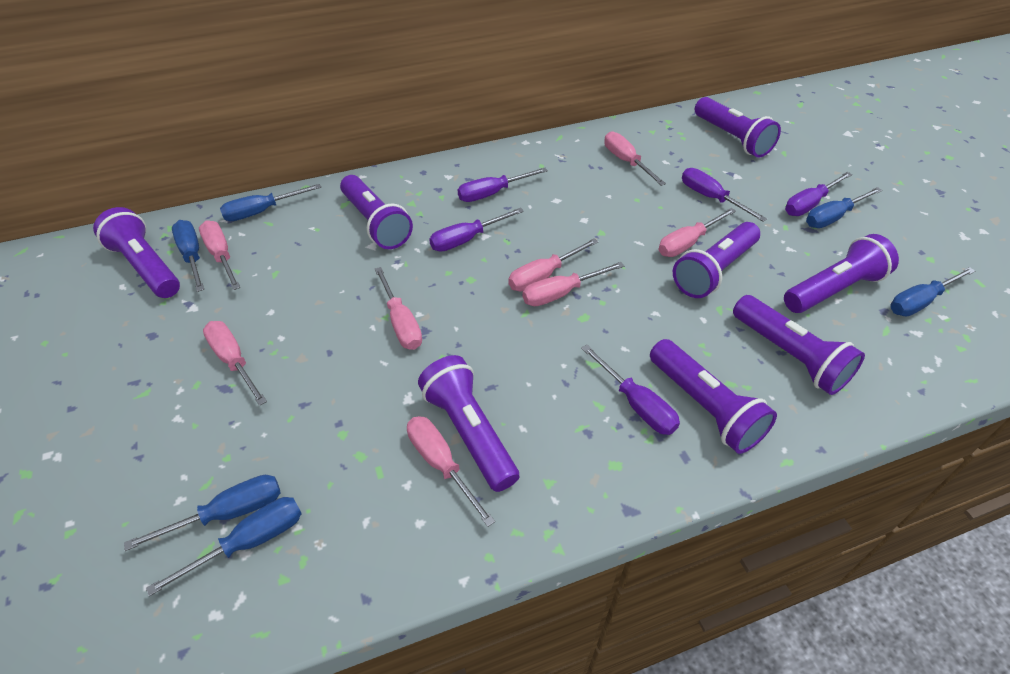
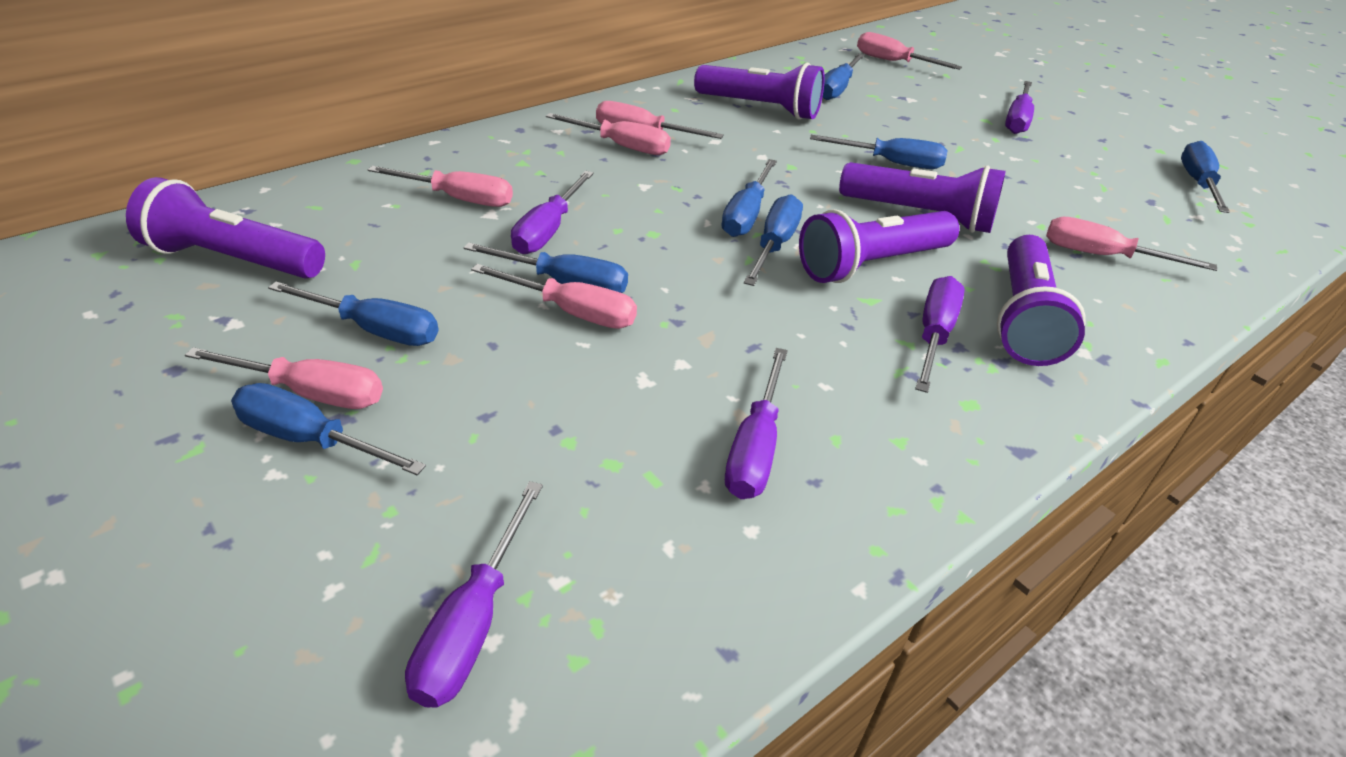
blue screwdriver: [124,475,281,551] [146,497,302,596] [172,220,204,292] [220,184,321,221] [806,187,882,228] [890,267,975,316] = 6 -> [231,383,426,475] [268,282,439,346] [464,243,628,293] [722,159,777,237] [744,194,803,286] [810,135,948,169] [823,53,865,100] [1181,141,1230,213] = 8
pink screwdriver: [199,220,240,290] [203,321,267,406] [375,267,422,350] [407,416,495,527] [508,238,598,291] [522,262,624,306] [604,131,666,186] [658,208,736,257] = 8 -> [185,347,383,409] [368,166,513,207] [471,264,637,329] [546,113,671,155] [596,101,724,139] [857,32,962,70] [1046,217,1217,271] = 7
purple flashlight: [93,207,180,298] [340,175,413,249] [418,355,519,492] [650,339,777,454] [673,222,760,298] [695,97,781,158] [733,295,865,395] [784,234,899,313] = 8 -> [126,177,325,279] [694,63,825,120] [799,209,959,283] [839,162,1006,233] [997,235,1086,366] = 5

